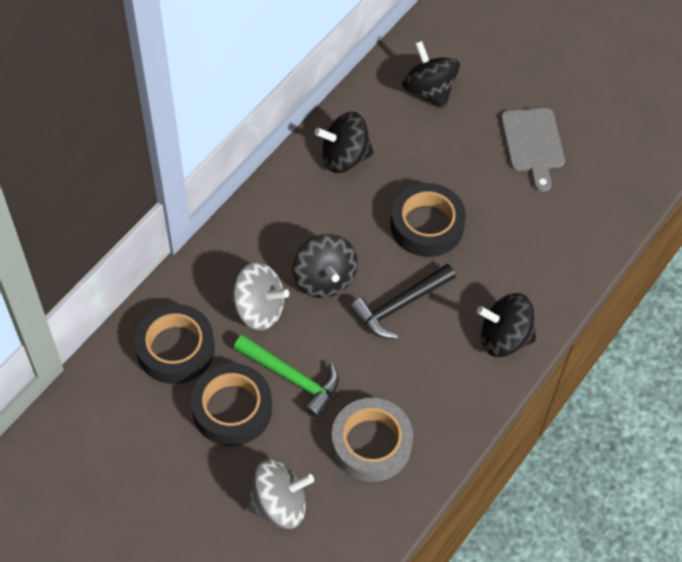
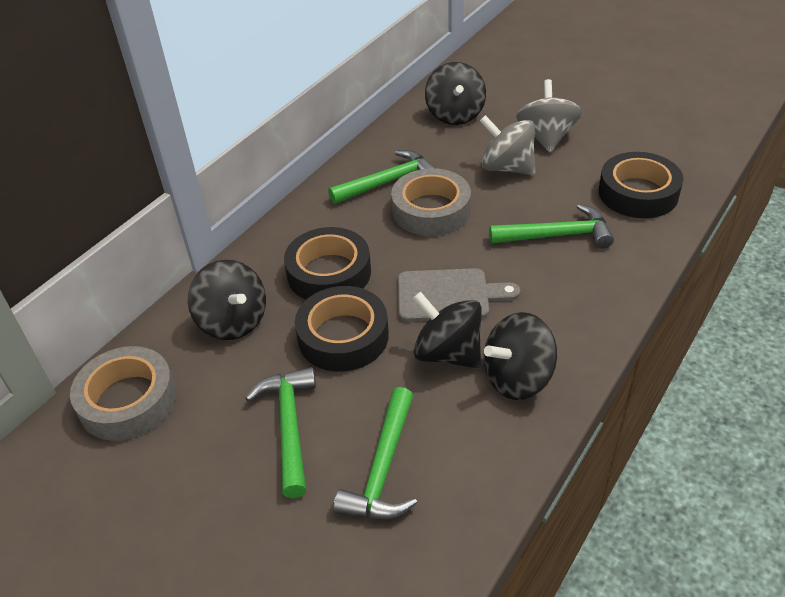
black hammer: [350,264,456,339] = 1 -> none = 0
green hammer: [234,335,339,418] = 1 -> [245,367,316,498] [328,150,437,204] [333,387,417,519] [489,204,614,249] = 4
grey tape: [331,398,413,482] = 1 -> [70,346,176,441] [391,168,471,236] = 2

